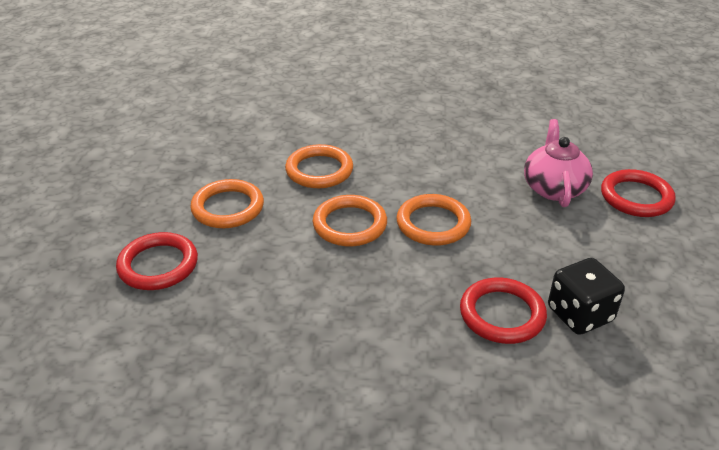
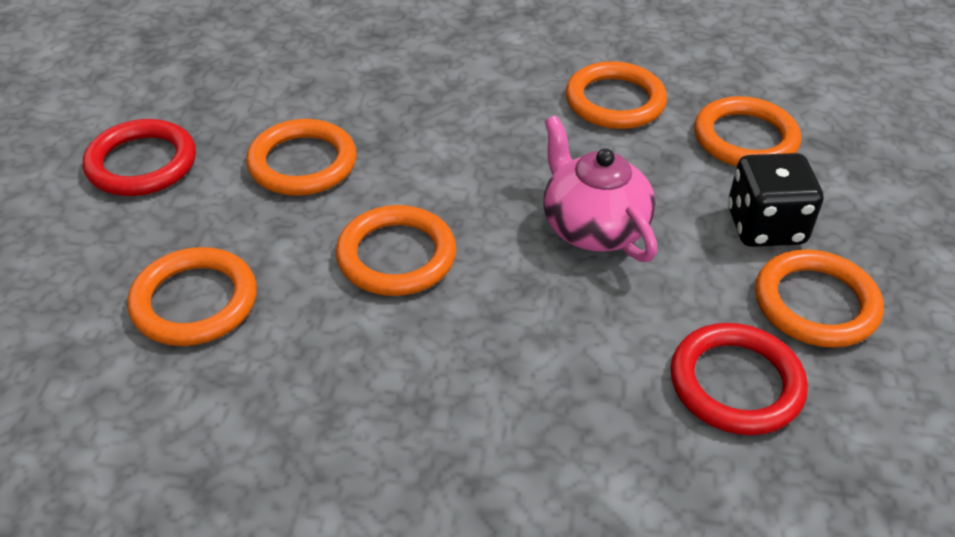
orange ring: [190,179,264,228] [285,144,353,188] [313,195,387,246] [397,194,471,246] = 4 -> [127,247,257,346] [246,119,357,196] [336,205,456,296] [566,61,667,129] [694,96,801,166] [755,250,884,348] = 6
red ring: [116,232,198,290] [460,278,547,344] [601,169,676,217] = 3 -> [83,119,196,196] [671,323,808,435] = 2

